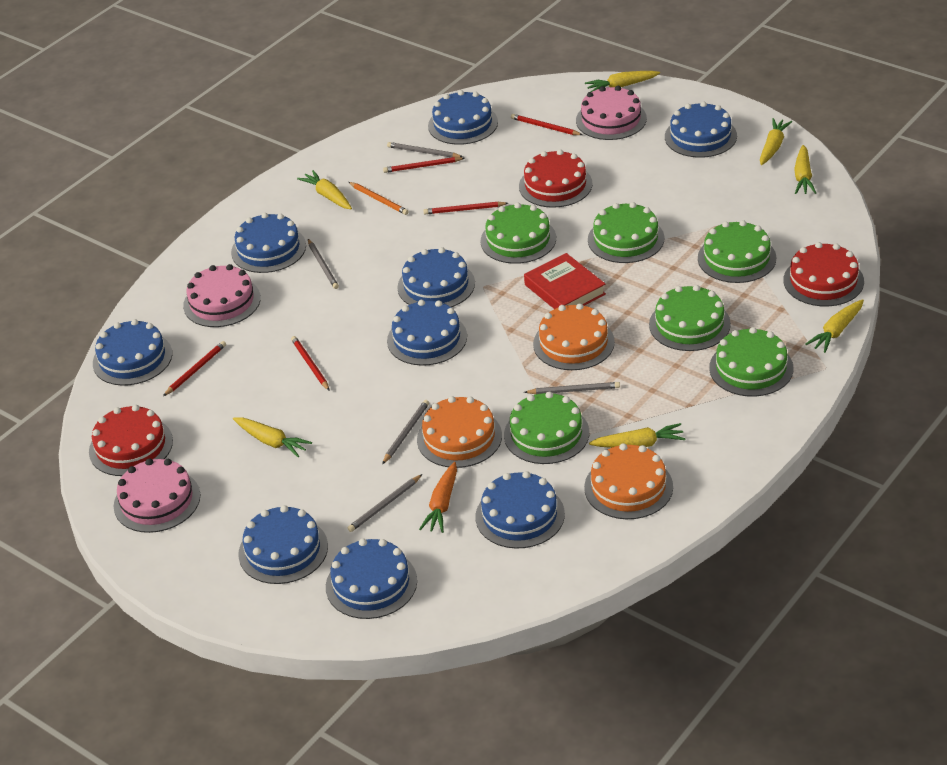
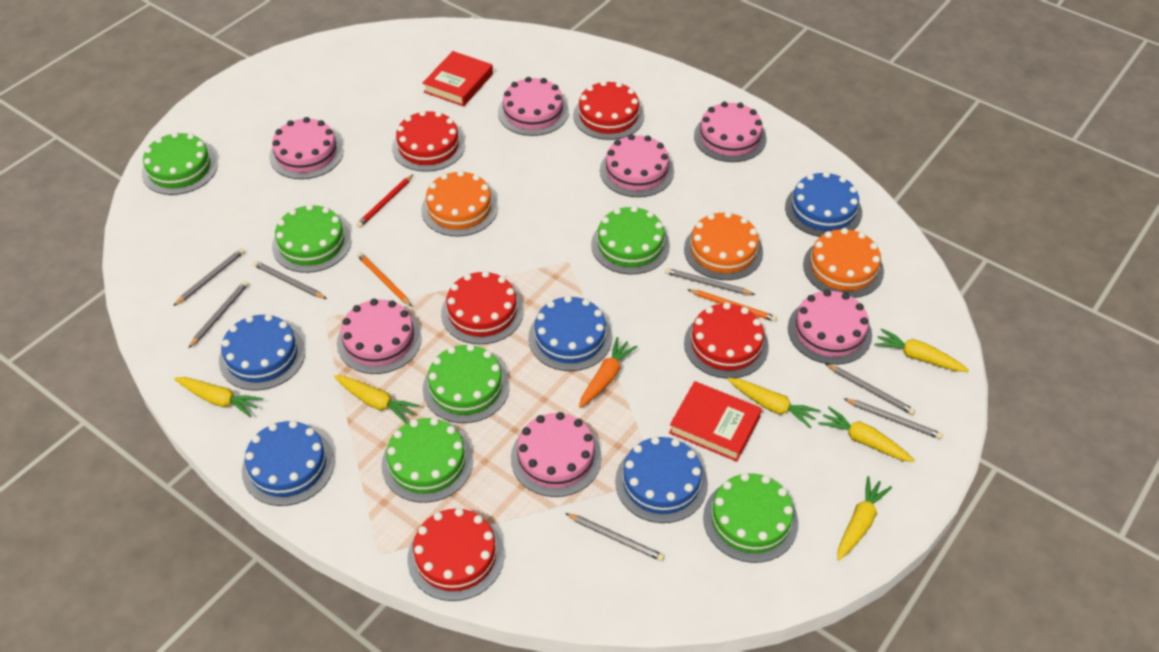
blue cake: [93,319,172,386] [231,213,306,273] [238,505,328,584] [326,539,417,619] [387,300,467,366] [397,247,475,307] [428,90,498,145] [475,471,565,549] [665,102,737,158] = 9 -> [219,314,305,391] [242,420,335,506] [528,296,612,371] [615,437,708,523] [785,172,862,237] = 5
grey pencil: [308,239,339,289] [348,474,422,532] [382,400,429,464] [387,142,463,158] [524,382,620,394] = 5 -> [173,248,245,306] [188,281,248,348] [253,261,327,299] [565,513,665,561] [665,268,755,295] [826,364,915,415] [843,398,943,439] = 7
orange pencil: [349,182,409,215] = 1 -> [357,252,412,307] [687,289,777,322] = 2
pink cake: [114,458,200,533] [183,264,261,327] [576,86,647,140] = 3 -> [269,117,344,179] [337,299,422,374] [498,77,569,136] [511,412,602,497] [600,134,674,197] [694,102,766,162] [788,290,872,365] = 7
red book: [524,253,606,309] = 1 -> [423,51,493,107] [669,381,762,462] = 2
red cake: [89,405,173,476] [519,149,592,208] [783,242,864,306] = 3 -> [392,110,465,172] [408,508,504,601] [441,271,524,345] [573,81,644,140] [684,302,769,379] = 5
red pencil: [163,341,226,396] [291,336,330,391] [383,157,465,173] [423,202,508,215] [511,114,582,135] = 5 -> [356,174,414,228] = 1
yellow carrot: [233,417,312,457] [297,170,352,209] [585,71,660,92] [589,423,686,448] [760,118,792,165] [794,145,816,194] [805,299,864,353] = 7 -> [174,377,263,417] [334,375,420,423] [727,378,820,428] [818,407,915,462] [837,476,892,561] [874,328,969,372] = 6

